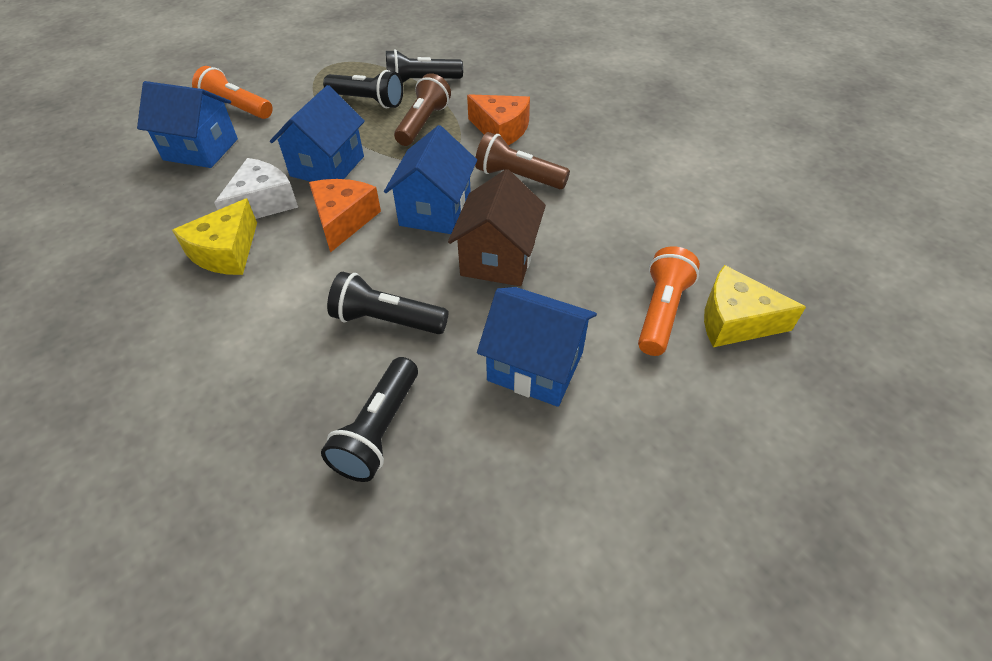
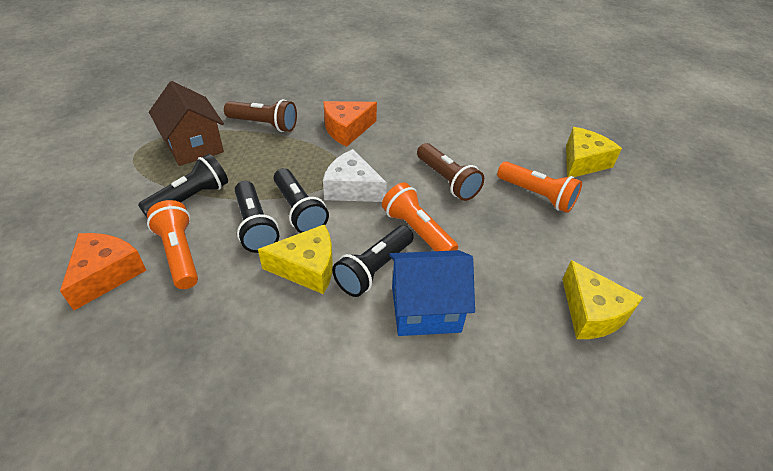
blue house: [137,81,238,168] [270,85,365,182] [384,125,477,234] [477,287,597,407] = 4 -> [389,250,475,336] = 1
orange flashlight: [192,66,273,119] [638,246,700,356] = 2 -> [147,200,198,289] [382,182,458,251] [497,161,582,213] = 3
yellow cheese: [172,198,257,275] [704,265,806,347] = 2 -> [258,224,333,294] [562,260,643,339] [566,127,622,177] = 3

